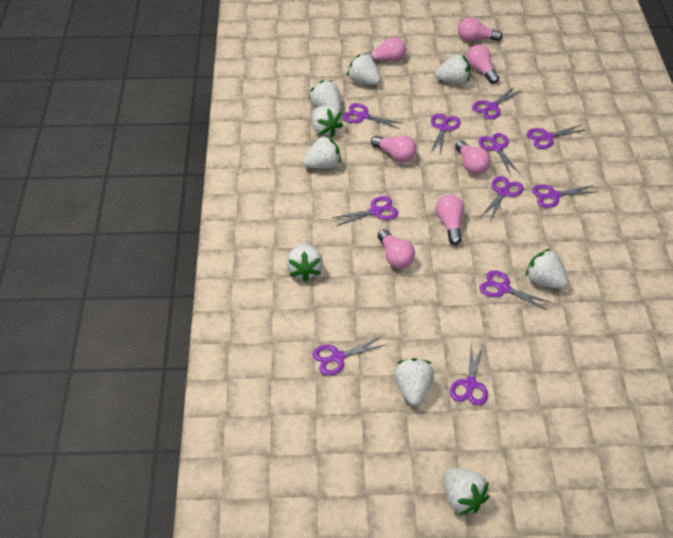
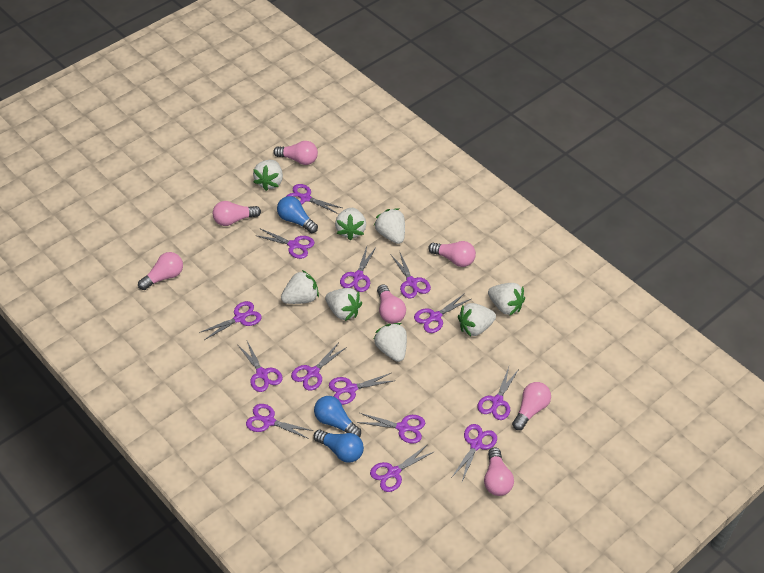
blue light bulb: none = 0 -> [277,196,318,233] [314,396,361,437] [314,430,364,463] = 3
purple scissors: [313,336,385,375] [332,196,398,226] [343,103,403,129] [431,114,461,155] [450,343,488,405] [472,87,522,119] [479,133,520,175] [480,176,523,221] [480,270,551,310] [527,124,586,149] [532,184,594,208] = 11 -> [199,301,262,340] [237,341,283,392] [246,404,314,439] [255,229,315,259] [286,184,342,214] [291,344,347,391] [329,373,393,405] [340,246,376,292] [357,413,425,444] [370,444,435,492] [390,253,431,298] [414,293,471,333] [452,424,497,481] [477,367,519,420] = 14
white strawberry: [286,243,323,282] [303,136,341,169] [309,80,341,111] [311,105,343,137] [347,53,381,85] [394,358,434,406] [435,54,471,85] [443,468,489,515] [526,249,569,289] = 9 -> [253,160,283,191] [281,270,319,304] [325,288,362,321] [335,208,366,241] [374,208,405,244] [374,323,407,362] [458,303,496,337] [488,283,525,315] = 8

